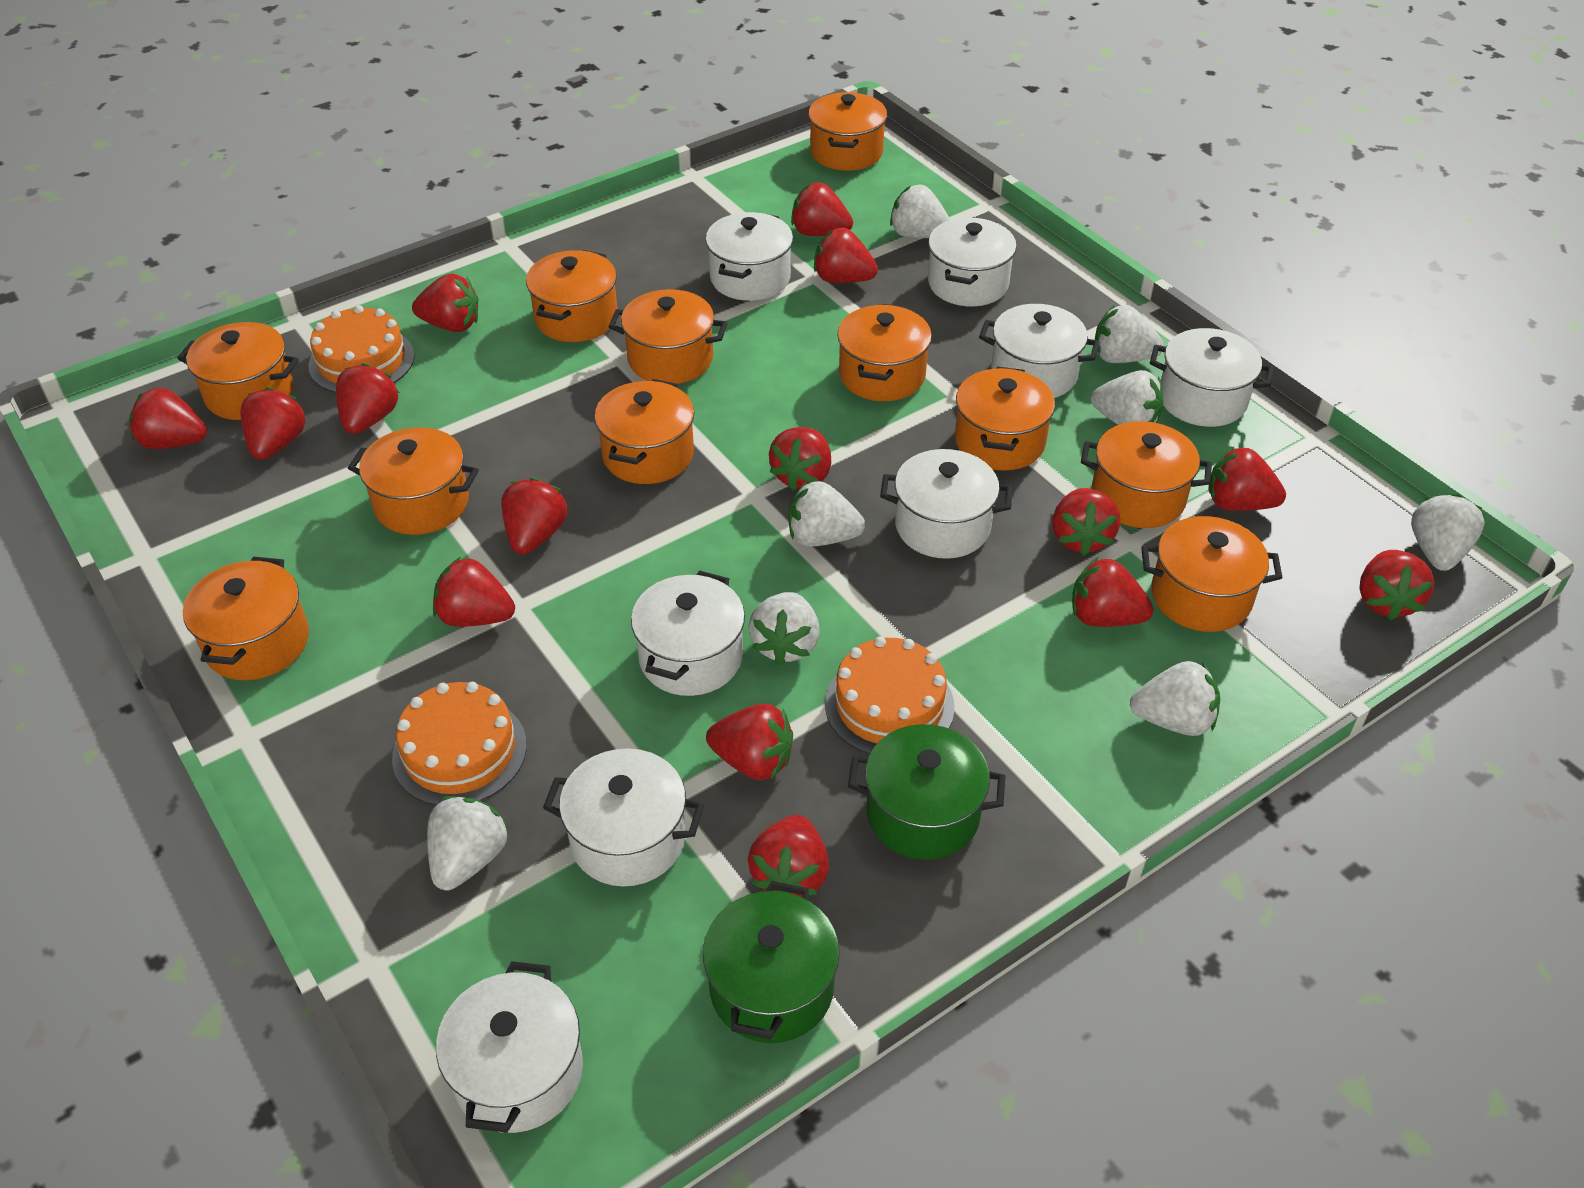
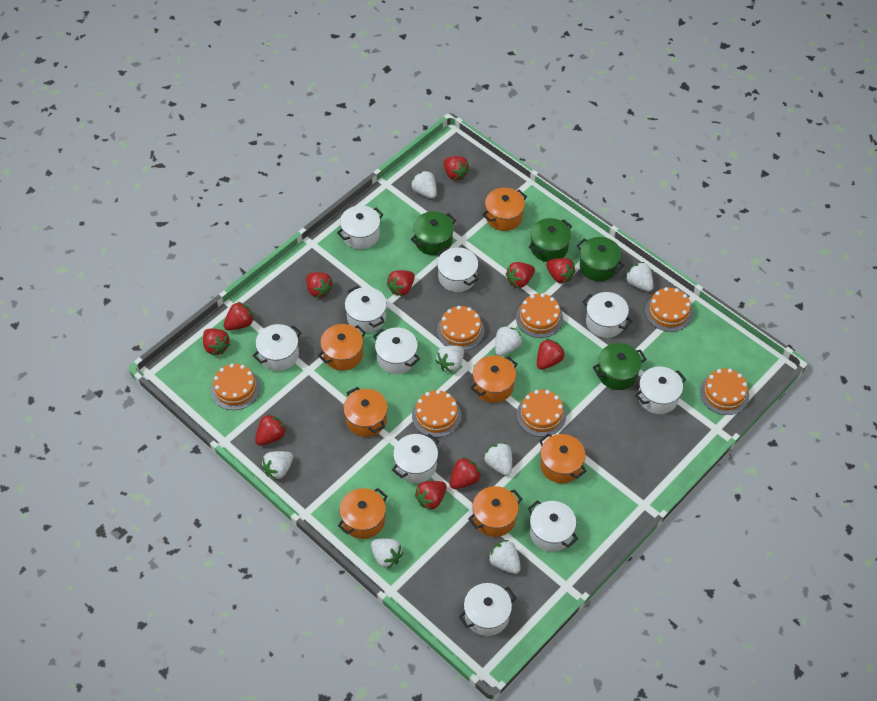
green pot: [703,881,840,1043] [848,724,1005,860] = 2 -> [411,211,456,255] [529,218,572,262] [577,237,624,281] [593,343,647,390] = 4
orange cake: [308,305,415,393] [392,682,527,806] [825,636,955,754] = 3 -> [211,364,260,410] [412,390,461,438] [437,306,485,351] [516,293,563,338] [517,390,566,437] [645,287,693,332] [700,369,749,415] = 7
orange pot: [177,322,299,420] [183,557,309,680] [348,427,479,535] [526,250,618,342] [594,379,694,484] [609,289,727,384] [808,92,887,171] [837,304,932,401] [955,367,1055,471] [1081,421,1212,528] [1141,516,1283,632] = 11 -> [318,324,366,371] [338,488,387,539] [343,387,388,437] [468,486,522,537] [471,355,517,403] [482,188,527,231] [539,433,587,483] = 7
red strawberry: [129,388,207,449] [240,387,306,460] [336,363,399,434] [412,274,479,332] [433,557,515,627] [501,478,567,554] [706,704,793,780] [748,815,829,898] [769,427,831,491] [791,182,853,236] [814,228,878,283] [1052,488,1120,556] [1072,557,1154,627] [1208,447,1286,511] [1359,550,1434,621] = 15 -> [203,328,230,355] [223,302,254,330] [255,414,286,446] [306,272,333,298] [387,270,415,296] [415,481,447,510] [444,156,469,180] [449,457,481,489] [506,262,535,288] [537,339,565,370] [546,258,575,284] = 11
white pot: [436,961,583,1133] [543,748,704,886] [631,571,745,696] [706,212,793,301] [880,449,1012,559] [928,217,1017,307] [979,304,1100,398] [1150,328,1274,427] = 8 -> [253,324,301,371] [337,205,384,249] [345,286,387,333] [373,327,420,374] [392,434,439,483] [437,247,479,292] [459,583,516,636] [528,500,578,552] [583,292,632,338] [635,367,686,414] = 10

